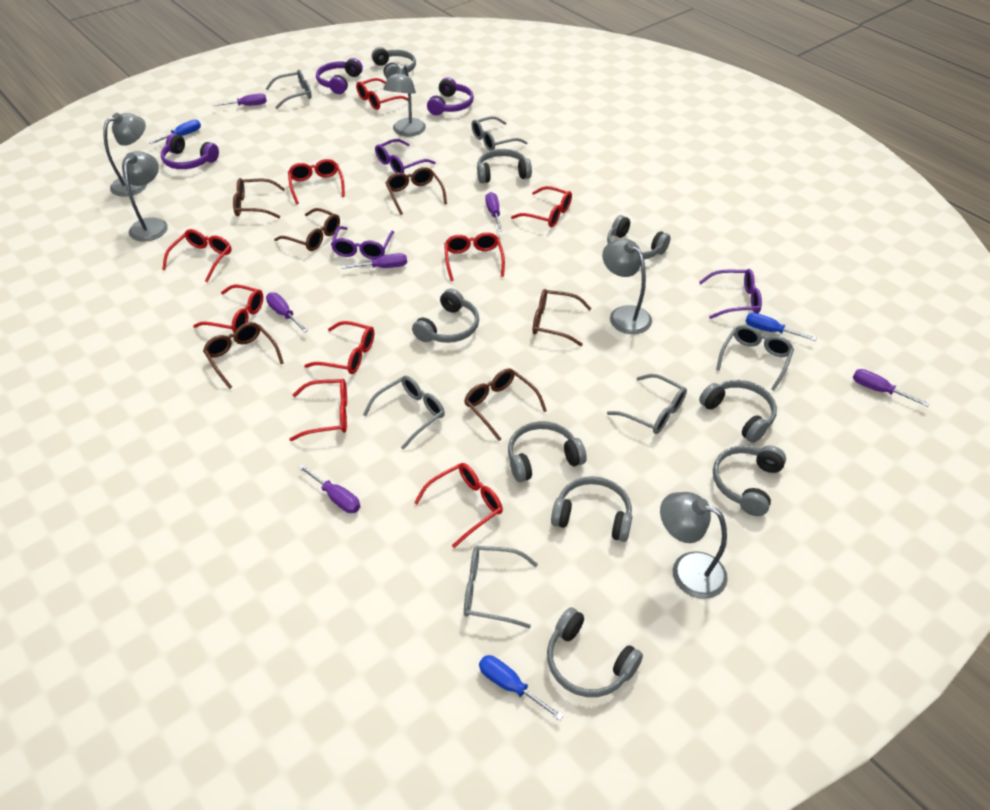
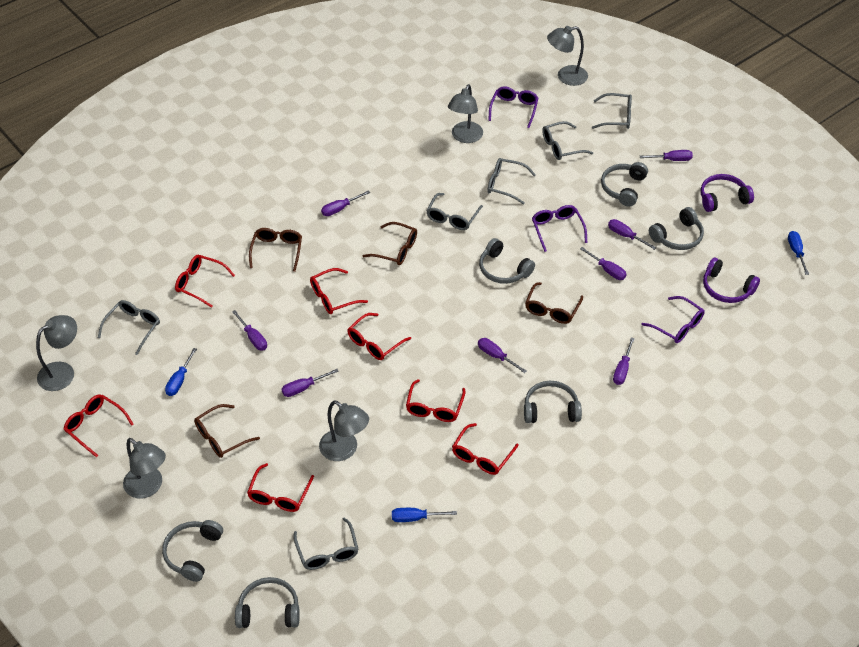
brown glasses: [203,322,284,389] [233,178,285,218] [274,208,340,251] [386,167,447,215] [464,368,547,441] [533,289,592,346] = 6 -> [194,404,260,458] [249,228,302,272] [363,222,417,265] [525,282,583,324] = 4
grey headphones: [372,47,416,79] [412,289,479,343] [477,149,532,183] [508,421,587,482] [547,607,643,697] [551,476,632,542] [607,215,671,259] [699,380,777,443] [713,445,786,516] = 9 -> [162,520,223,582] [235,577,300,628] [479,238,535,284] [524,381,582,423] [601,162,648,207] [649,207,704,250] = 6
purple headphones: [161,133,219,169] [316,58,363,94] [427,77,474,115] = 3 -> [701,174,754,212] [703,257,760,303] = 2
purple screwdriver: [213,93,267,106] [266,293,308,333] [298,465,360,513] [342,253,407,269] [485,192,503,231] [853,369,930,407] = 6 -> [232,310,267,351] [281,369,339,397] [321,190,370,216] [478,338,527,373] [580,247,627,280] [608,219,657,250] [613,338,635,385] [640,150,693,161] = 8
red glasses: [162,229,232,283] [193,284,263,332] [288,159,345,204] [289,379,347,441] [304,321,374,374] [356,78,408,110] [414,463,503,548] [444,232,505,281] [511,186,572,227] = 9 -> [64,394,134,457] [175,255,235,308] [247,463,314,512] [310,268,368,314] [347,313,411,360] [406,379,465,422] [452,423,519,475] = 7

